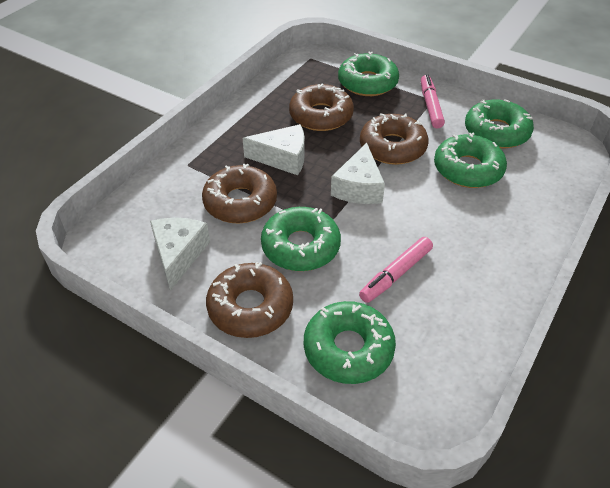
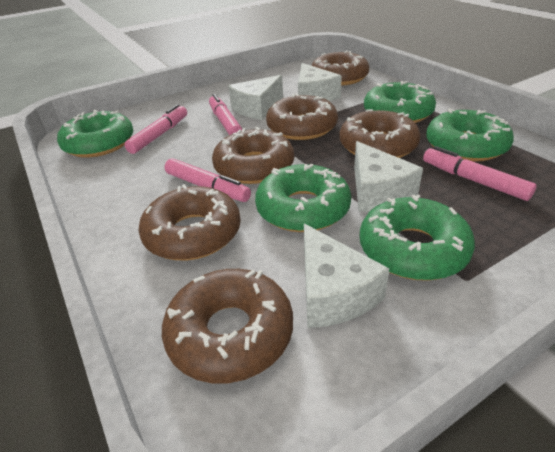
brown donut: [202,164,277,223] [206,262,293,338] [289,84,354,131] [360,113,428,165] = 4 -> [138,184,241,260] [162,269,293,383] [212,127,294,184] [266,93,338,140] [311,51,369,86] [339,109,420,158] = 6
pink marker: [359,237,433,303] [421,74,445,129] = 2 -> [124,104,187,154] [164,158,251,202] [209,94,242,135] [423,146,537,201] = 4
white cheese: [150,218,210,291] [243,124,305,175] [331,143,385,204] = 3 -> [229,75,283,120] [298,63,342,101] [304,224,389,328] [354,141,423,212] = 4

